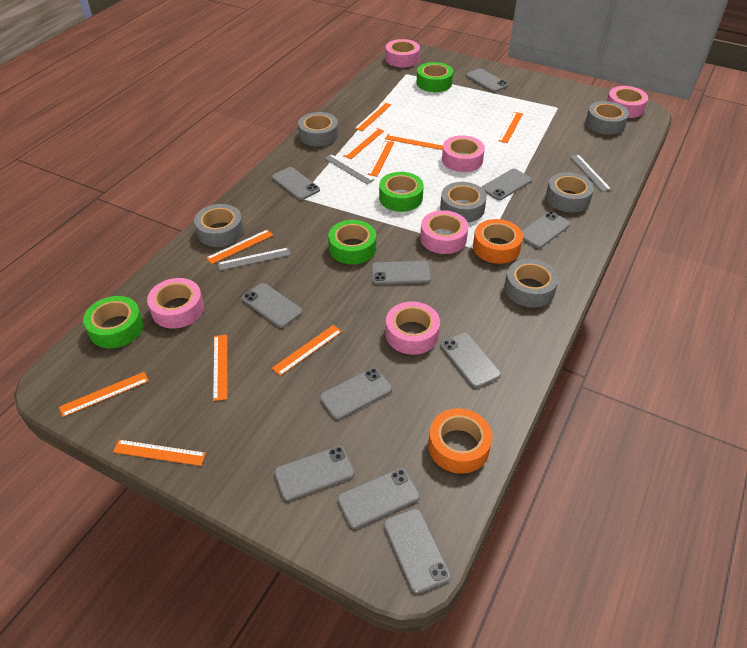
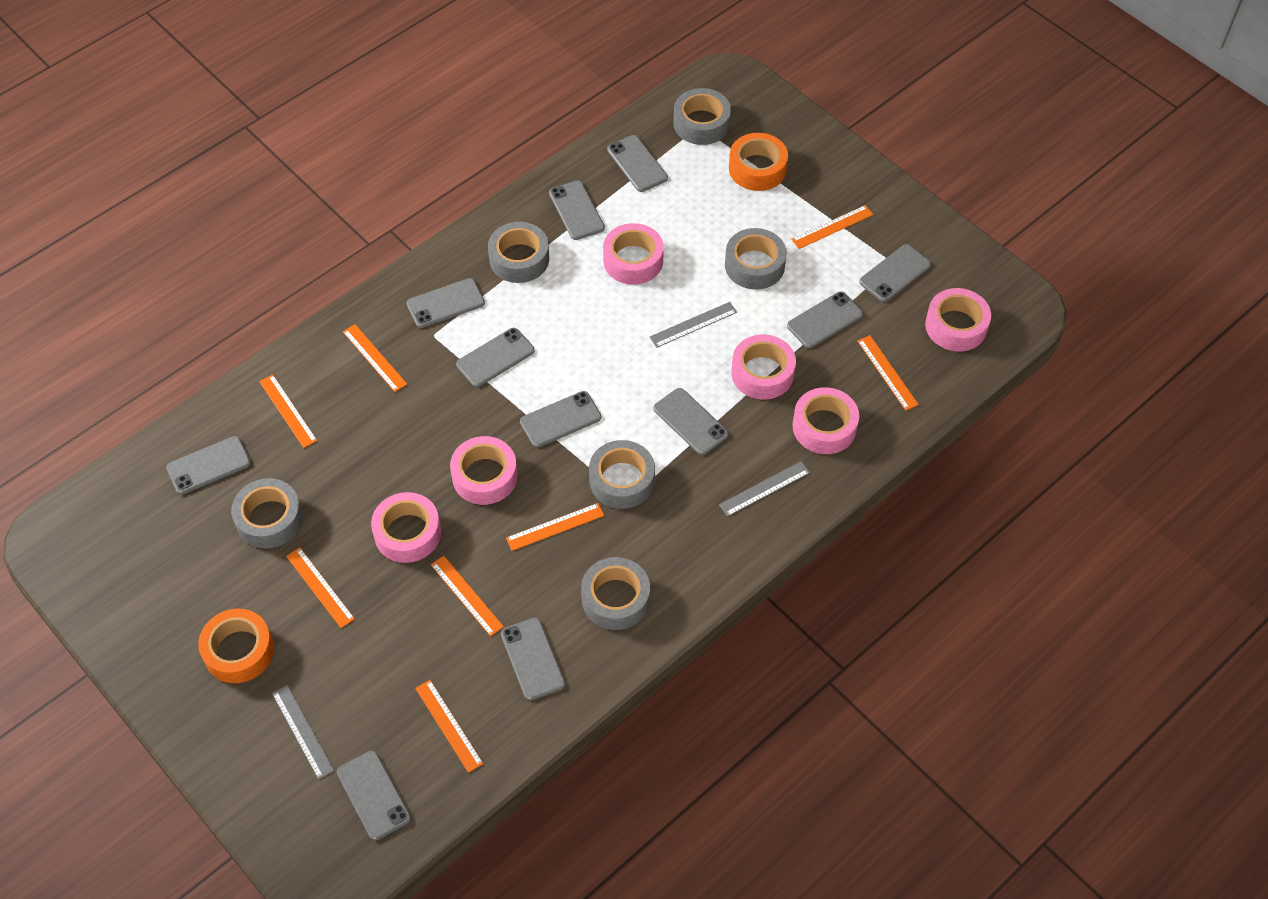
green tape: [83,296,144,348] [328,220,376,264] [379,172,424,212] [417,62,453,92] = 4 -> none = 0
orange ruler: [59,372,149,417] [113,440,206,466] [206,229,273,264] [213,335,227,401] [272,325,342,376] [343,128,384,159] [355,102,391,131] [367,141,394,177] [385,134,443,150] [498,112,523,143] = 10 -> [259,374,317,448] [286,547,355,628] [343,324,407,392] [415,680,483,773] [431,556,504,636] [506,503,604,551] [791,205,873,249] [857,335,919,411] = 8

